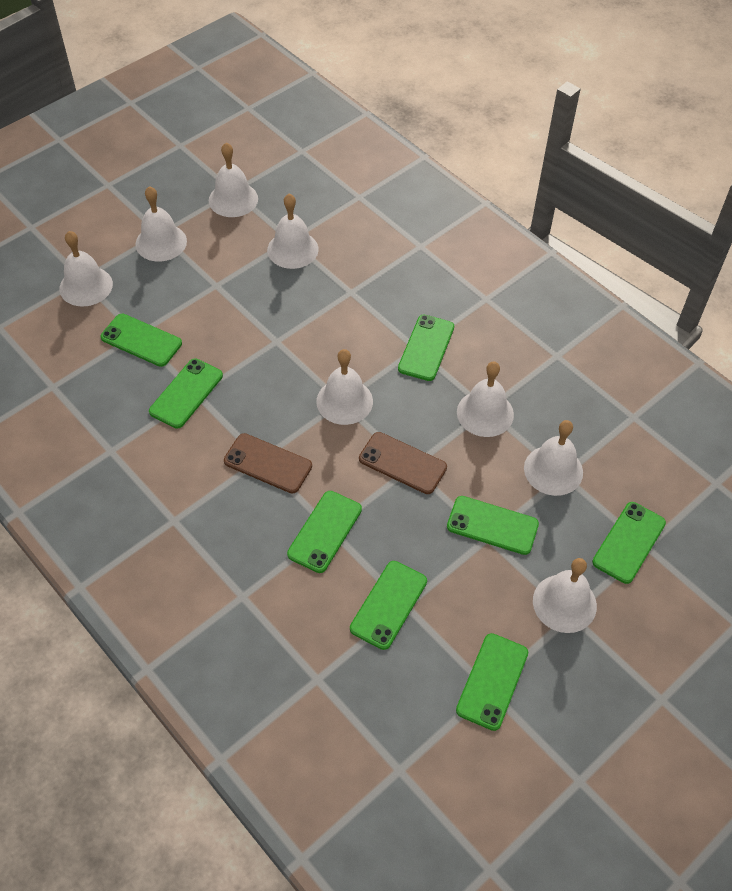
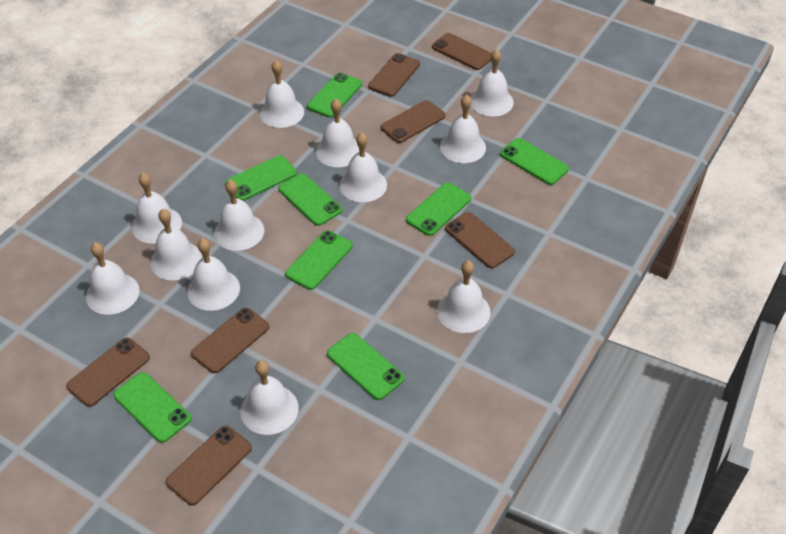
brown phone: [224,433,312,494] [359,432,447,494] = 2 -> [66,338,150,407] [166,425,252,505] [191,307,269,373] [368,53,420,97] [381,100,446,143] [432,33,491,70] [445,212,515,268] = 7
white bell: [59,231,113,307] [135,186,187,262] [209,143,258,217] [267,194,318,269] [316,349,373,425] [457,362,514,437] [524,420,583,496] [533,558,597,633] = 8 -> [86,242,140,315] [132,173,182,244] [150,209,202,280] [187,238,240,311] [214,180,264,251] [241,360,299,435] [260,60,304,128] [316,99,360,167] [339,132,387,202] [437,261,491,333] [440,95,486,163] [470,49,514,116] = 12

